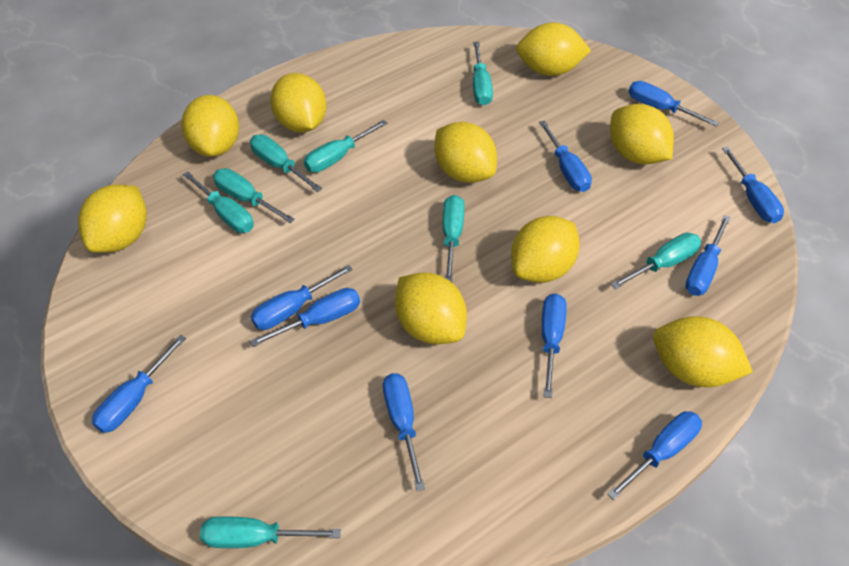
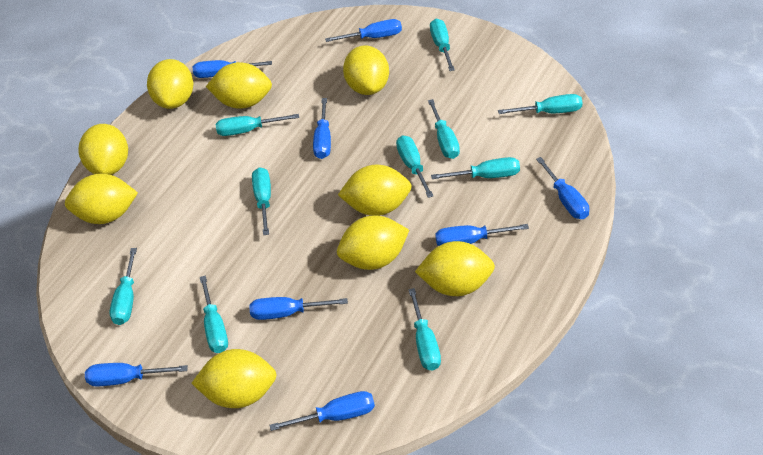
blue screwdriver: [92,335,186,433] [250,288,360,347] [251,265,353,330] [383,373,425,491] [539,120,592,192] [541,293,566,398] [607,411,702,500] [629,81,719,126] [685,215,731,296] [722,147,784,223] = 10 -> [85,363,188,386] [193,60,272,78] [249,297,348,320] [270,391,375,431] [313,98,331,159] [325,19,402,42] [435,224,529,246] [536,157,589,219] = 8
turquoise screwdriver: [183,171,254,233] [200,516,341,548] [213,168,295,223] [250,134,322,192] [304,120,387,172] [443,195,465,282] [473,42,493,105] [611,233,701,289] = 8 -> [110,248,137,325] [200,276,228,353] [216,114,299,136] [252,167,271,235] [396,135,433,198] [408,288,441,371] [428,99,460,159] [430,19,455,71] [431,157,520,179] [498,94,583,114] = 10

